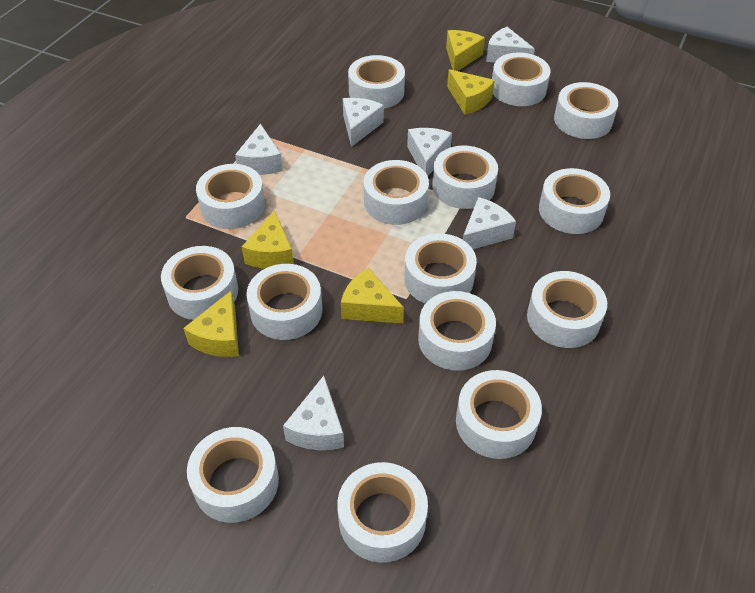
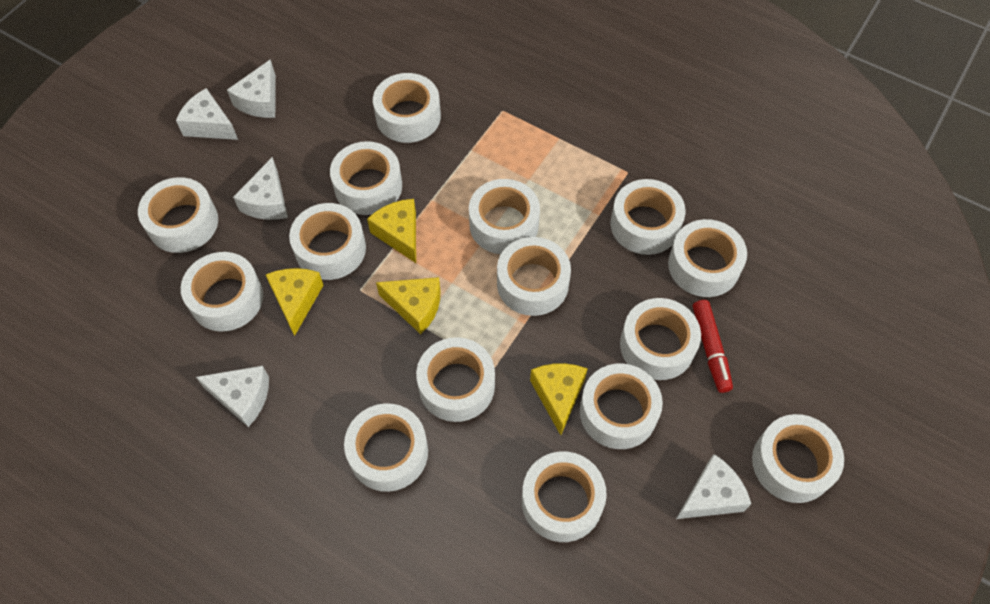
red marker: none = 0 -> [693,300,733,393] = 1
white cheese: [235,123,283,175] [283,376,344,450] [343,98,384,147] [407,128,452,176] [463,197,516,249] [486,27,535,63] = 6 -> [176,88,238,140] [196,366,269,427] [227,59,276,118] [233,157,288,220] [676,454,751,519] = 5
yellow cheese: [183,291,239,357] [242,210,294,269] [341,268,404,324] [446,30,485,71] [447,69,495,115] = 5 -> [266,268,324,336] [367,199,416,263] [376,277,440,334] [530,363,588,435] = 4

